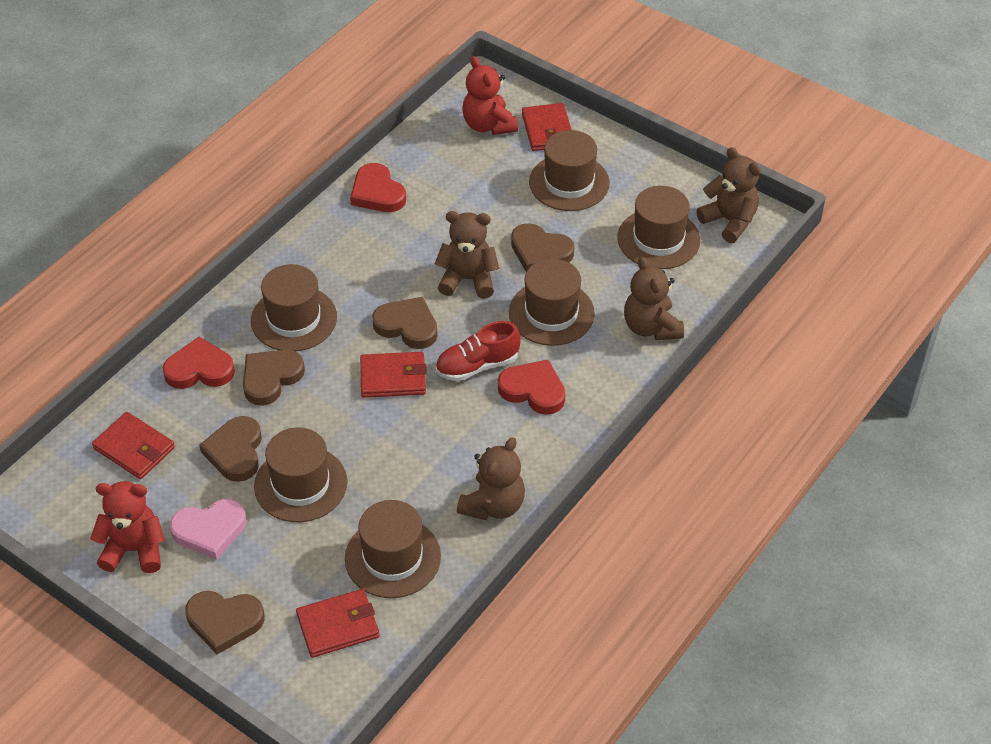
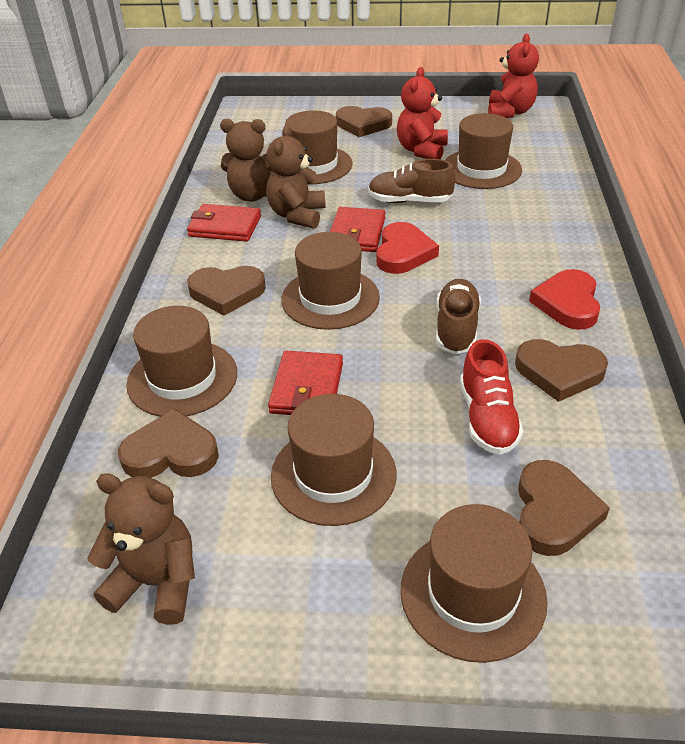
brown shoe: none = 0 -> [368,159,455,203] [436,279,481,354] = 2
brown teddy bear: [434,211,499,299] [457,437,525,520] [624,256,684,340] [696,147,761,243] = 4 -> [87,473,195,625] [220,119,273,202] [266,125,325,229] = 3
pink heart: [170,499,246,560] = 1 -> none = 0
red heart: [163,337,235,389] [350,163,406,212] [498,360,566,415] = 3 -> [376,222,439,274] [529,269,600,330] = 2
red wallet: [92,412,175,479] [296,589,380,658] [360,352,427,398] [522,103,572,151] = 4 -> [187,204,261,242] [268,351,343,415] [330,207,386,252] = 3

